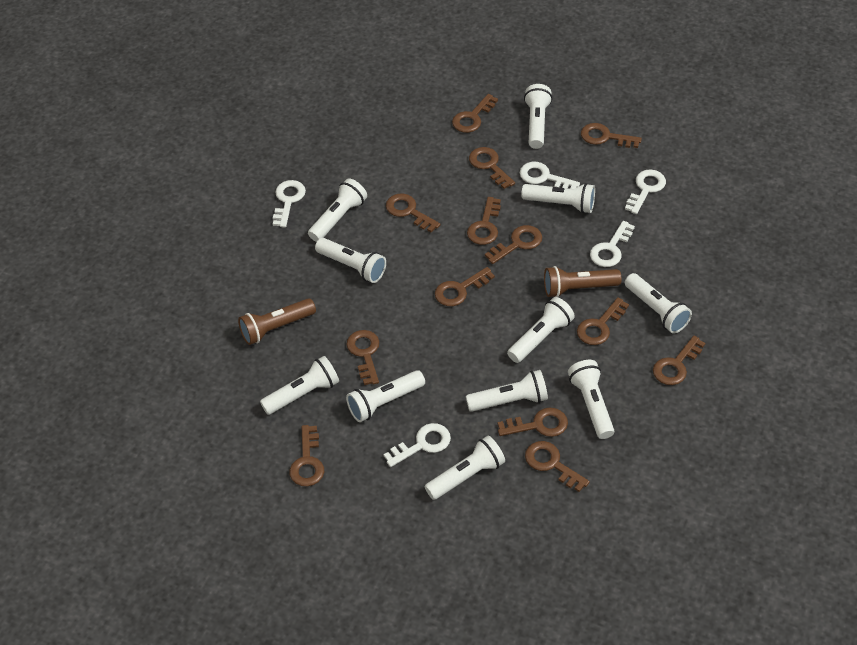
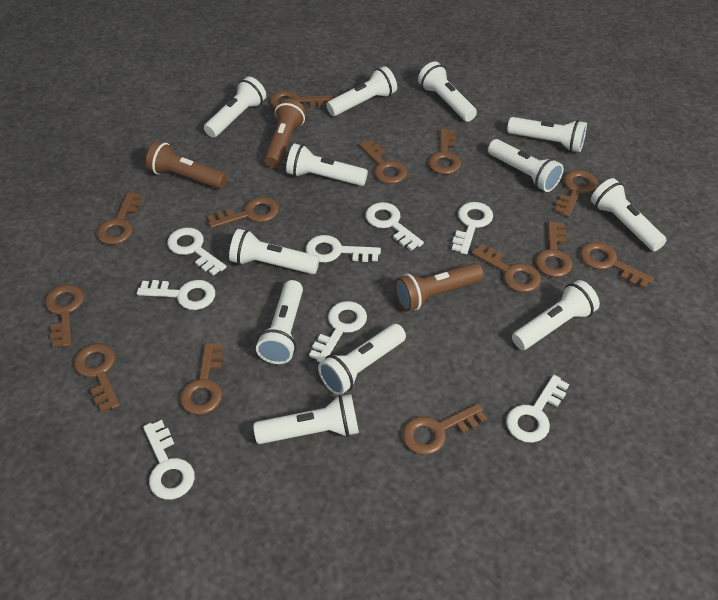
brown flashlight: [238,298,316,345] [544,266,622,297] = 2 -> [146,141,227,189] [264,99,306,168] [394,263,484,312] = 3
white flashlight: [260,356,339,415] [308,178,367,242] [315,238,386,283] [346,370,425,422] [425,436,505,500] [466,370,548,412] [507,297,575,363] [521,183,595,213] [524,84,552,149] [568,360,614,439] [625,273,692,333] = 11 -> [204,77,266,138] [229,229,320,274] [253,394,359,444] [256,280,303,364] [286,143,368,186] [318,324,406,395] [326,66,397,116] [418,61,477,122] [488,139,564,192] [507,117,587,152] [512,280,600,350] [591,178,667,251] = 12
white key: [273,180,306,227] [383,423,451,467] [520,162,580,189] [590,221,635,267] [625,170,666,214] = 5 -> [137,280,215,310] [143,420,195,499] [167,228,226,276] [306,235,381,263] [309,301,367,362] [365,202,424,250] [452,202,493,254] [506,375,569,443] = 8

